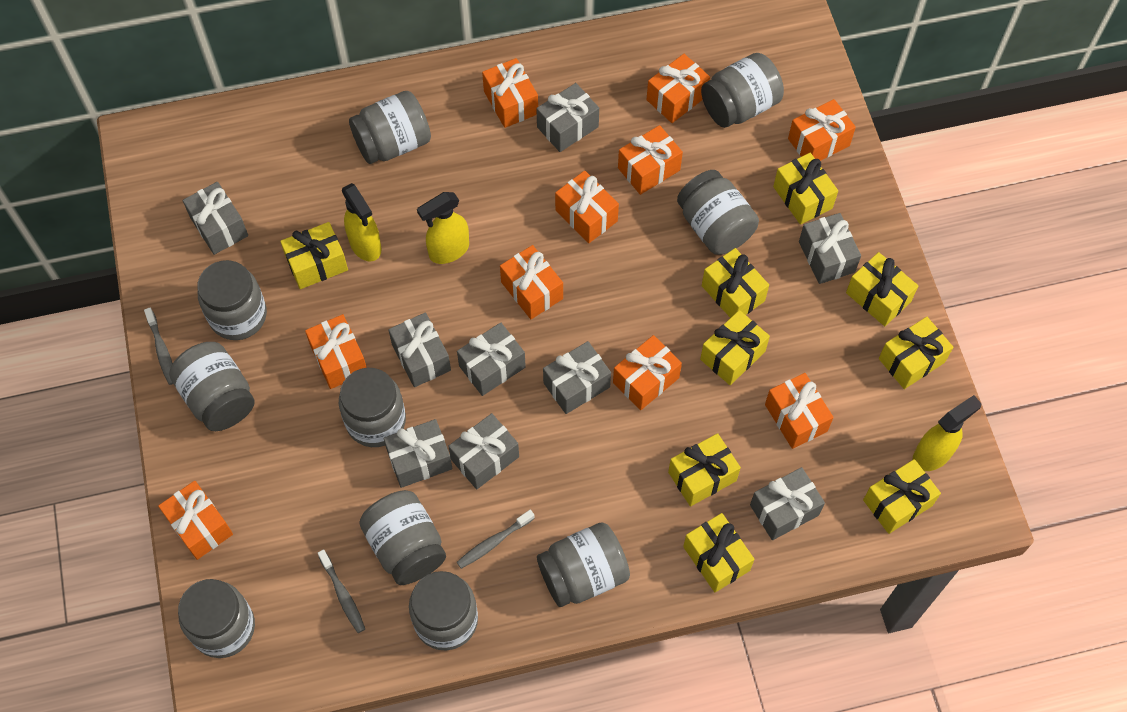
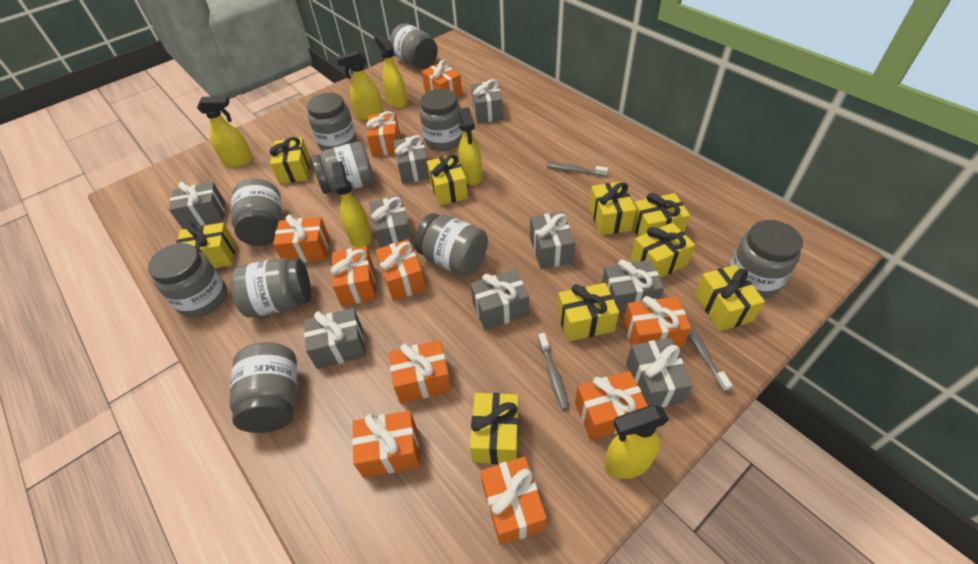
yellow spray bottle: [342,183,381,262] [417,192,469,264] [913,395,981,471] = 3 -> [197,96,253,167] [332,161,372,248] [337,51,384,121] [374,35,407,108] [458,107,482,185] [604,405,669,479] = 6

